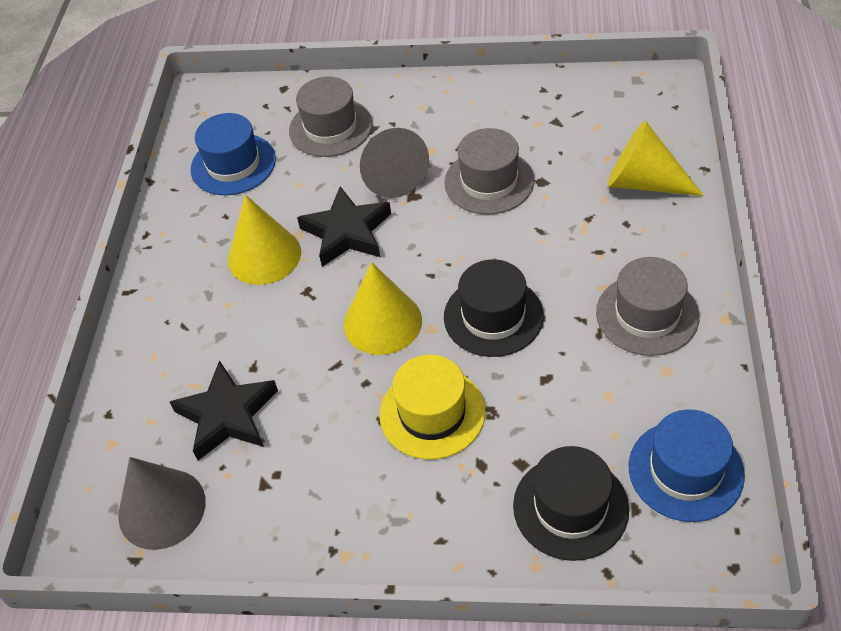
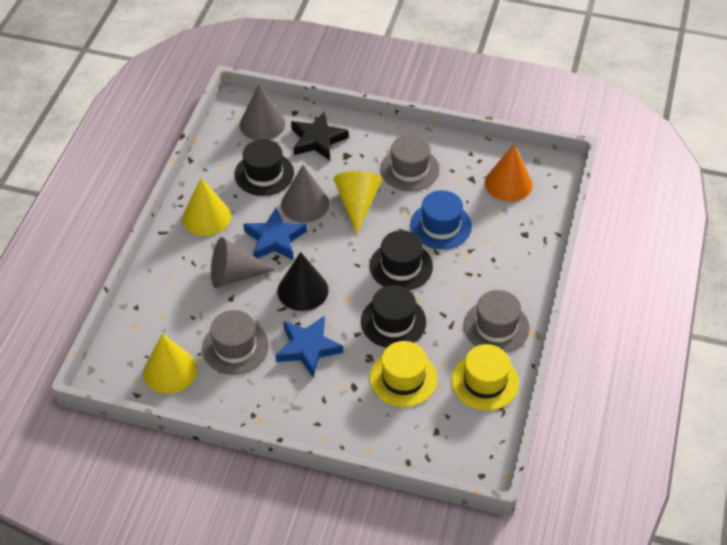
black cone: none = 0 -> [277,252,329,311] = 1
black hat: [444,259,544,357] [513,446,629,561] = 2 -> [234,139,294,196] [361,285,426,348] [370,230,433,290] = 3
black star: [170,360,278,460] [297,186,391,267] = 2 -> [291,111,349,161] = 1
blue hat: [190,113,276,195] [629,409,745,522] = 2 -> [410,190,472,249] = 1
blue star: none = 0 -> [243,208,307,260] [275,316,343,377] = 2
grey cone: [118,457,206,550] [360,128,429,198] = 2 -> [211,237,276,288] [240,85,285,140] [281,165,329,222] = 3
orange cone: none = 0 -> [485,144,532,202] = 1
yellow hat: [379,355,486,460] = 1 -> [370,341,437,407] [451,344,519,411] = 2

